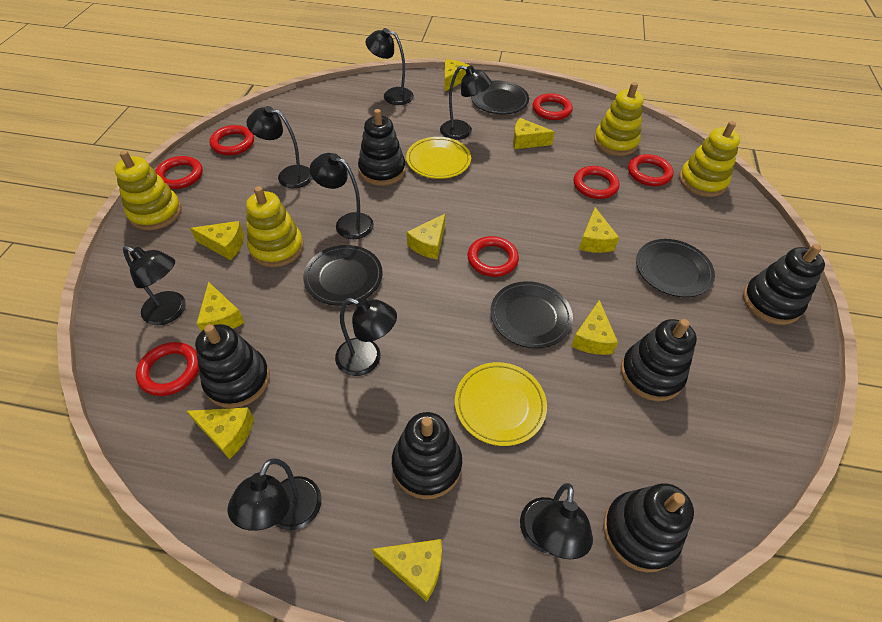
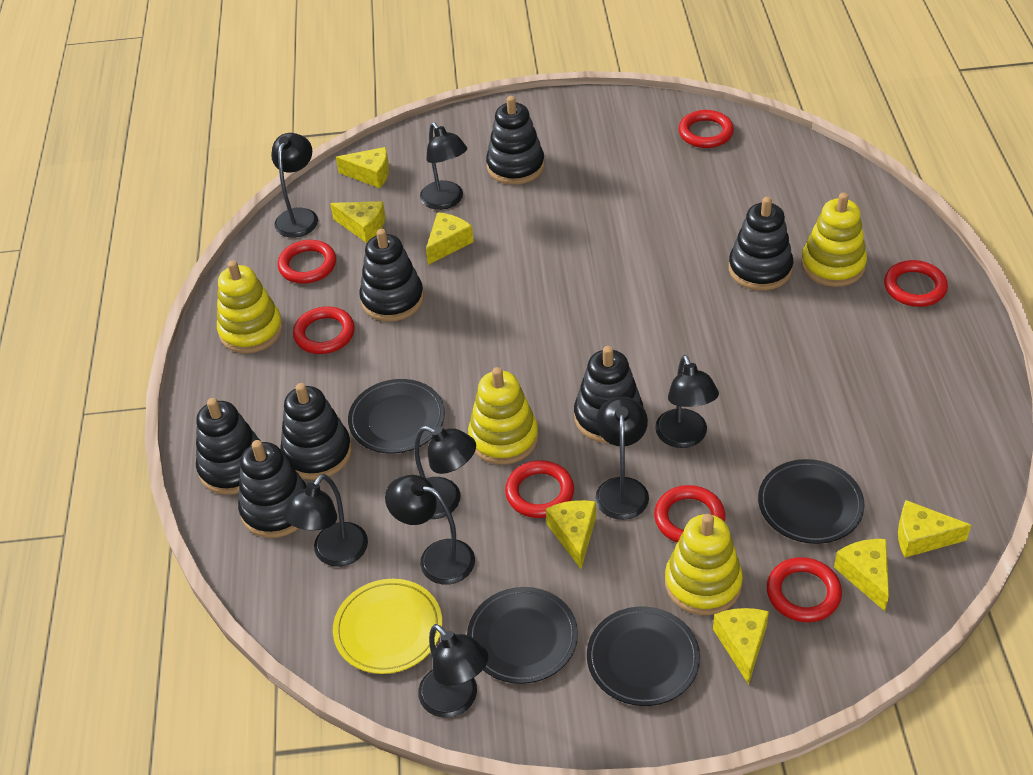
black stacking toy: [195,324,270,408] [358,109,405,186] [392,412,462,499] [603,483,694,572] [621,319,697,401] [743,244,825,325] = 6 -> [196,398,261,495] [238,440,307,538] [280,383,352,480] [359,229,424,322] [486,96,545,185] [574,346,643,443] [729,197,793,291] = 7
yellow cheese: [186,407,254,459] [190,221,244,260] [197,282,245,332] [372,539,442,602] [407,214,445,260] [444,59,470,92] [513,118,555,149] [571,300,618,355] [579,207,619,253] = 9 -> [330,201,386,243] [336,147,389,188] [426,212,474,265] [546,500,596,569] [713,608,769,685] [834,539,889,611] [898,500,971,558] = 7
yellow plate: [406,137,471,179] [455,362,547,446] = 2 -> [333,579,442,674] = 1

